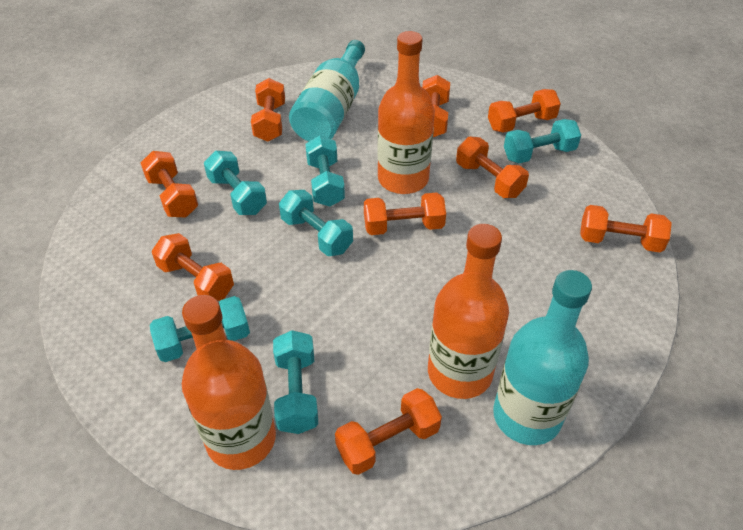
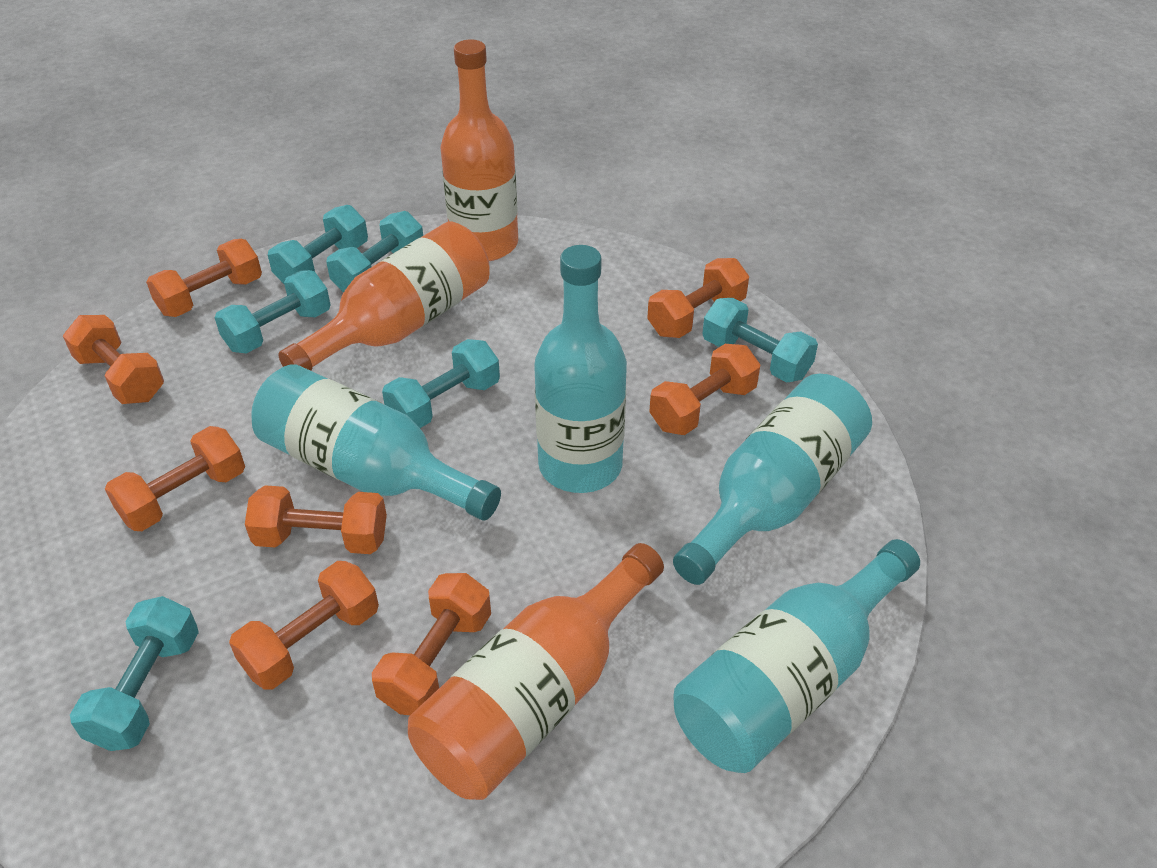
orange dumbbell: [141,151,198,217] [152,233,234,301] [251,78,285,142] [335,388,442,475] [364,192,446,235] [422,75,450,137] [456,136,529,198] [488,89,561,133] [580,205,672,252] = 9 -> [63,315,164,404] [105,426,245,531] [146,239,262,317] [229,561,379,690] [245,485,387,554] [372,573,491,715] [647,258,749,338] [649,344,760,435] = 8
turquoise bottle: [289,40,365,141] [493,270,592,445] = 2 -> [251,364,501,520] [534,245,627,493] [673,374,872,585] [673,539,920,773] = 4

